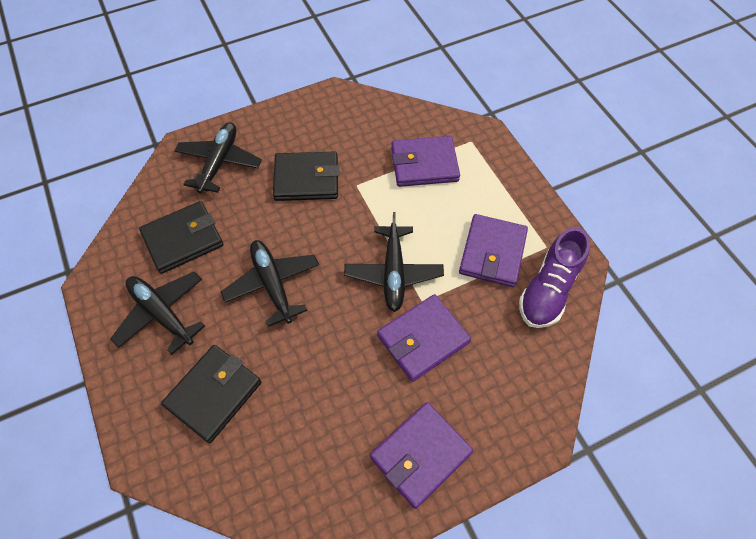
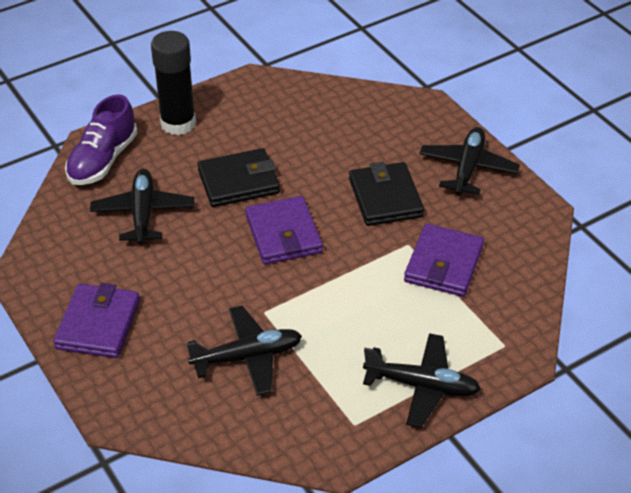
black glue stick: none = 0 -> [151,31,196,135] = 1
black wallet: [139,201,223,274] [161,345,261,443] [273,151,339,201] = 3 -> [197,148,280,207] [349,162,424,226] = 2
purple wallet: [370,402,473,509] [377,294,471,382] [391,136,460,187] [459,214,528,287] = 4 -> [53,283,140,358] [245,196,323,265] [404,224,484,297] = 3

